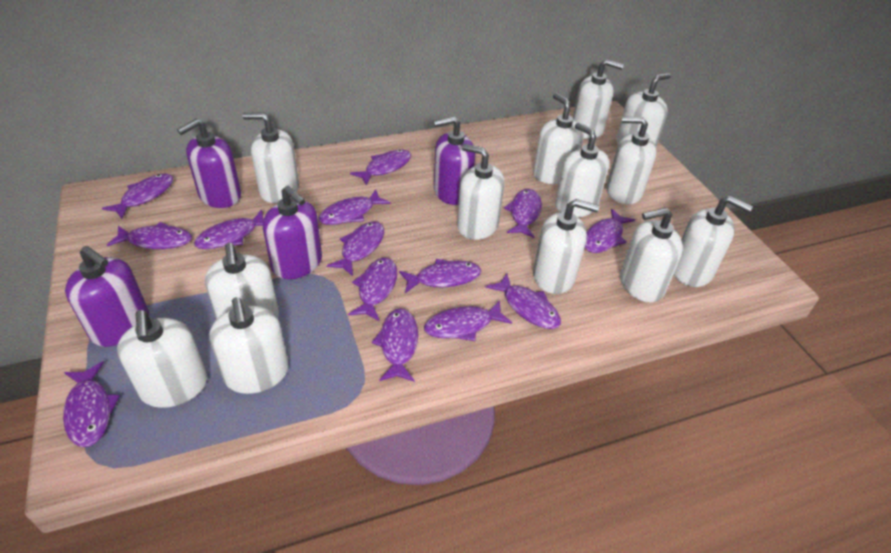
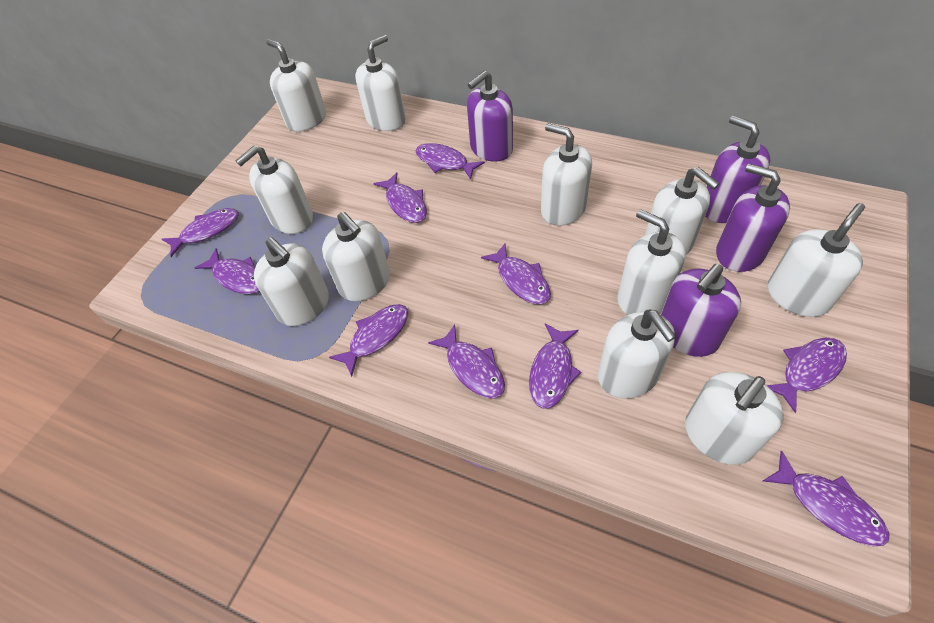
purple fish: [63,361,120,447] [102,173,173,219] [107,222,192,249] [194,209,263,249] [318,189,391,225] [327,221,384,276] [348,258,397,321] [350,149,411,186] [372,308,418,382] [399,259,481,293] [424,300,512,341] [485,273,561,329] [504,189,542,238] [585,209,635,253] = 14 -> [162,208,239,257] [195,248,259,294] [329,304,408,376] [373,172,427,223] [416,143,485,179] [428,324,505,399] [481,243,551,305] [529,323,582,409] [763,450,890,546] [767,338,847,413] = 10
white soap dispenser: [117,310,207,408] [205,243,279,319] [209,297,289,394] [243,112,299,203] [457,144,504,240] [533,93,584,184] [533,199,599,294] [555,122,609,217] [573,59,624,139] [607,117,657,204] [616,73,671,147] [620,208,683,302] [674,196,753,287] = 13 -> [236,146,313,234] [254,237,329,326] [266,39,326,132] [322,211,390,301] [355,35,406,131] [541,123,592,226] [598,310,676,399] [617,209,686,315] [645,167,720,255] [685,372,784,465] [768,203,865,317] = 11

